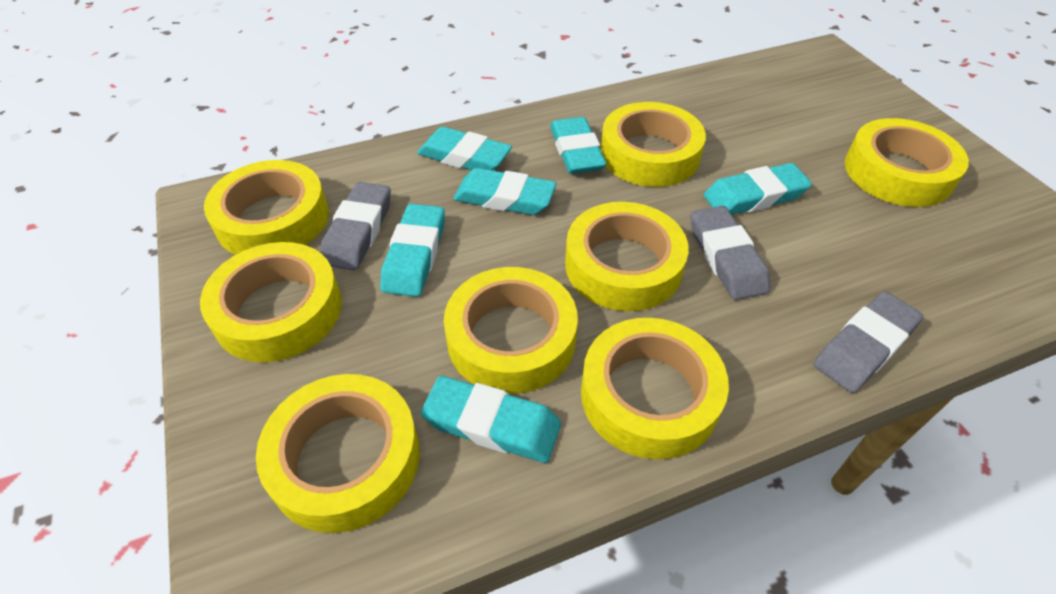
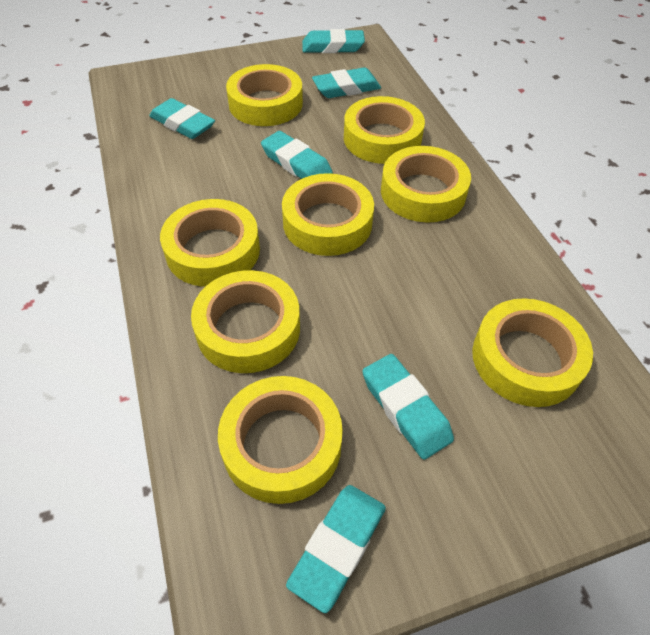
grey eraser: [320,182,391,270] [691,206,770,300] [814,291,923,393] = 3 -> none = 0

